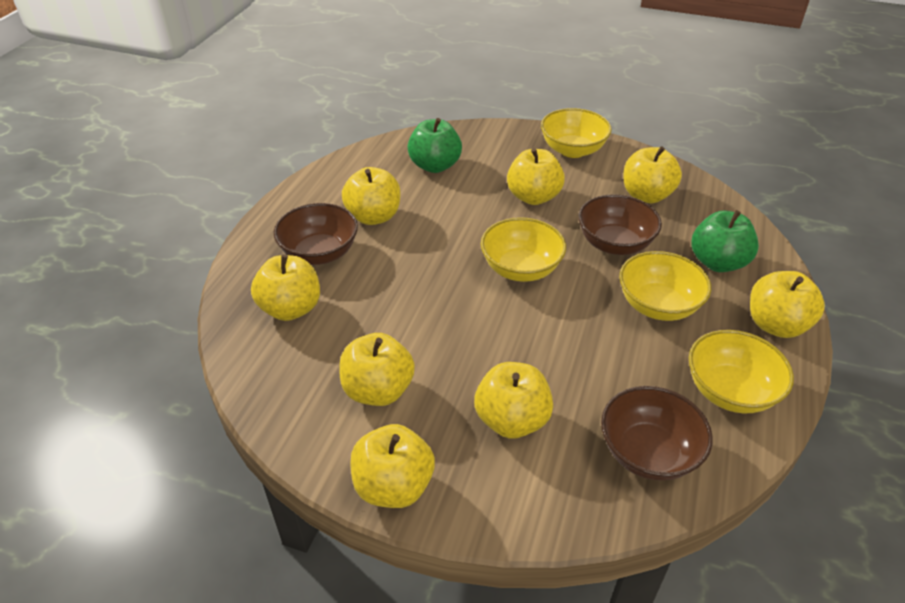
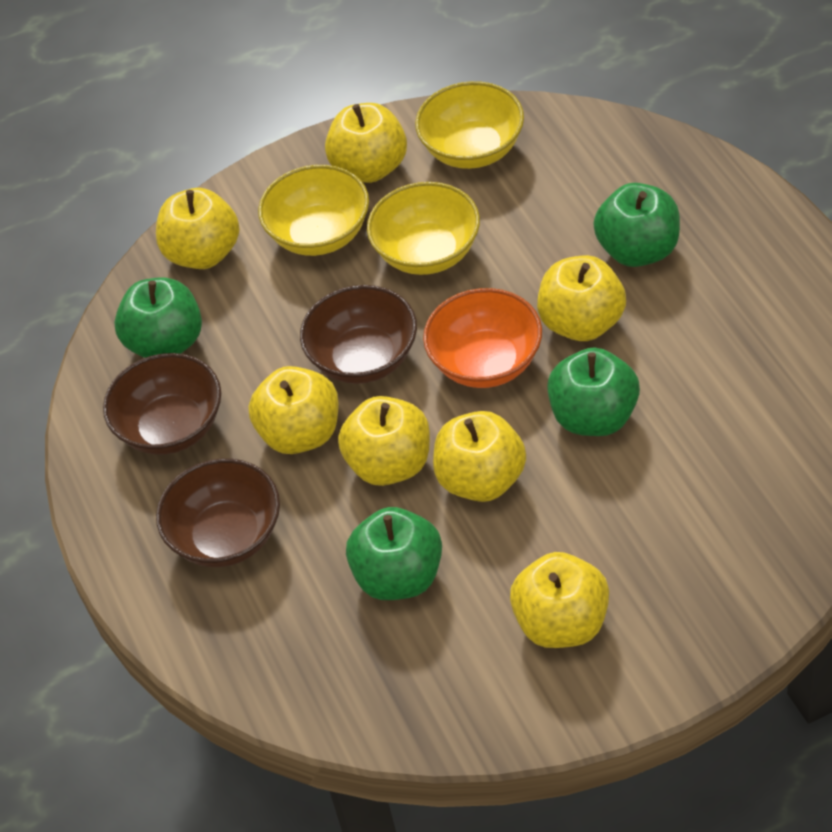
green apple: [407,118,462,173] [692,210,759,272] = 2 -> [114,277,202,358] [346,507,442,600] [547,347,640,436] [593,183,680,267] = 4
orange bowl: none = 0 -> [423,288,542,388] = 1
yellow apple: [251,255,320,321] [339,333,415,406] [342,167,401,225] [350,424,435,508] [474,362,553,439] [507,148,565,205] [623,146,682,203] [750,271,825,338] = 8 -> [156,188,240,269] [248,366,339,454] [325,103,407,183] [338,396,430,486] [433,411,526,502] [510,552,609,648] [537,255,626,341] = 7
yellow bowl: [481,217,566,282] [541,108,612,158] [619,251,711,321] [689,330,794,413] = 4 -> [258,165,369,256] [367,182,480,275] [415,81,524,169] = 3

